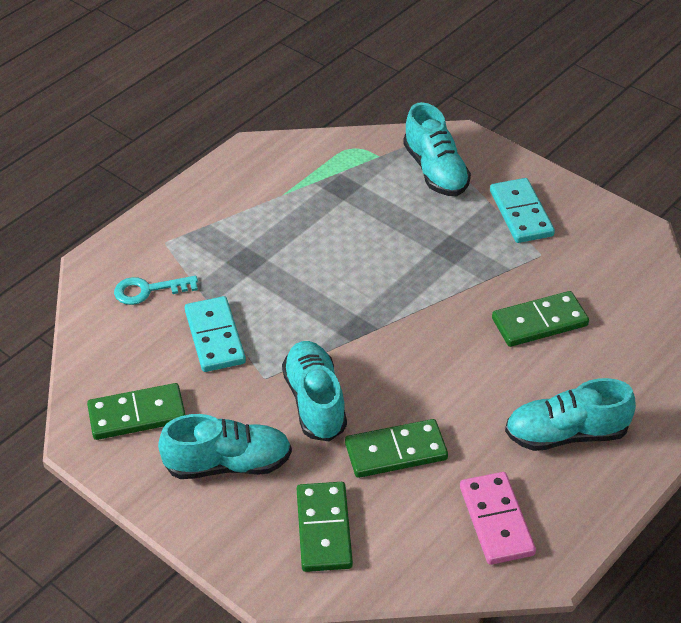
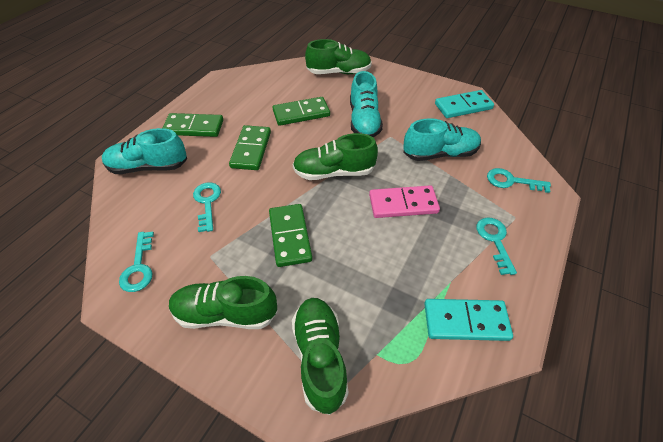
green shoe: none = 0 -> [169,276,278,329] [292,298,349,415] [293,133,378,180] [305,39,372,74] = 4
turquoise key: [114,276,198,305] = 1 -> [119,231,154,292] [193,182,221,232] [476,218,517,275] [487,168,551,193] = 4
turquoise shoe: [158,414,292,479] [282,341,347,441] [403,102,471,196] [505,378,636,451] = 4 -> [102,128,187,174] [350,71,383,137] [403,118,481,161] = 3

